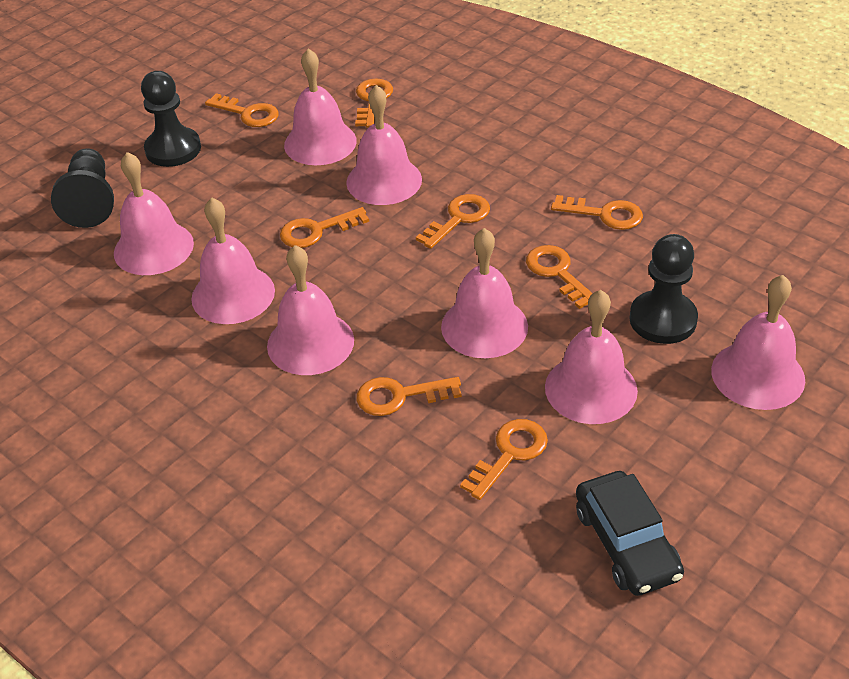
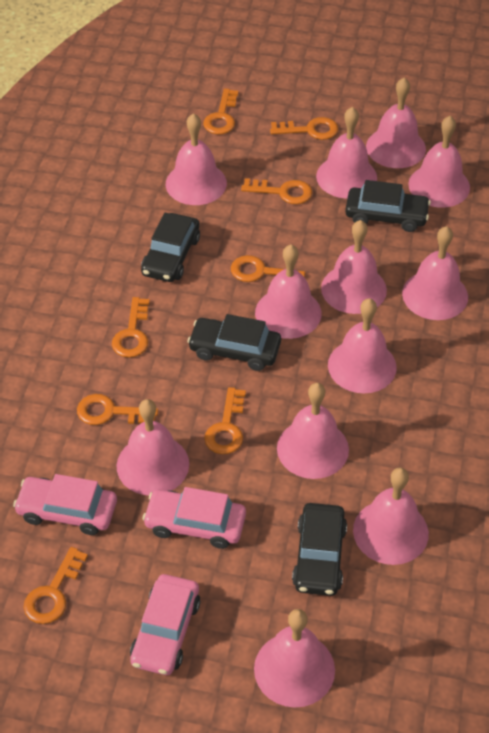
black car: [576,471,684,596] = 1 -> [141,213,200,282] [187,314,281,371] [292,503,347,596] [345,180,431,232] = 4
black pawn: [51,148,114,228] [141,71,201,167] [629,234,698,344] = 3 -> none = 0
pink bell: [114,152,194,275] [191,198,275,324] [267,245,354,375] [284,48,357,165] [346,85,422,205] [441,228,528,358] [545,290,638,424] [711,275,805,410] = 8 -> [116,399,189,495] [166,113,227,205] [254,609,335,708] [255,245,321,339] [277,383,349,479] [316,107,377,199] [321,220,387,314] [328,298,397,393] [353,467,429,565] [366,77,426,168] [402,226,468,320] [408,116,470,208] = 12
pink car: none = 0 -> [13,474,117,535] [130,574,200,675] [143,487,246,549] = 3

